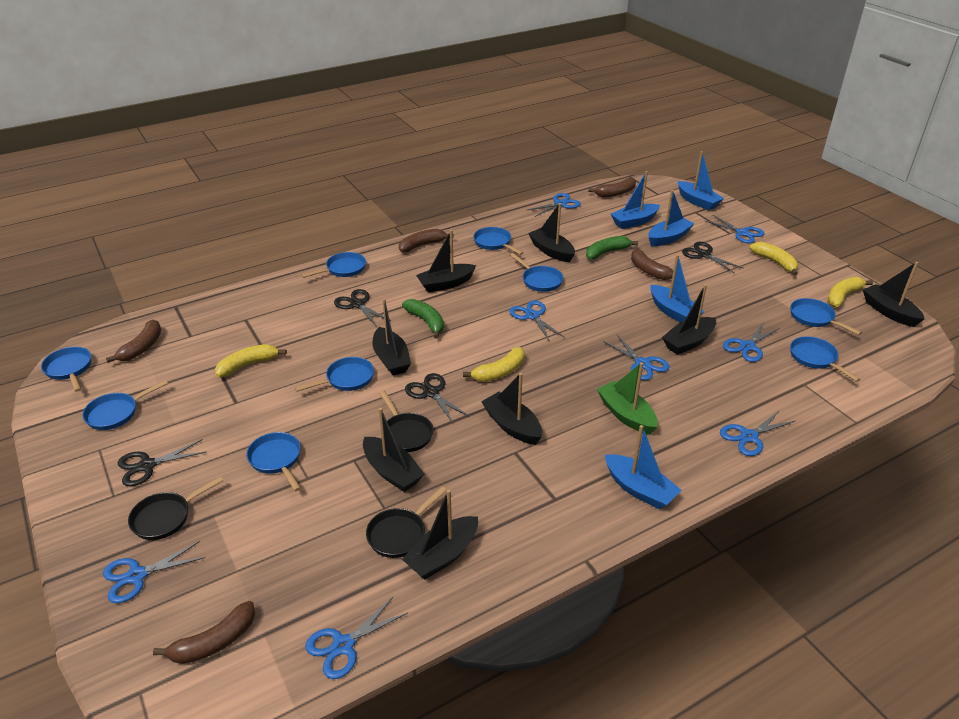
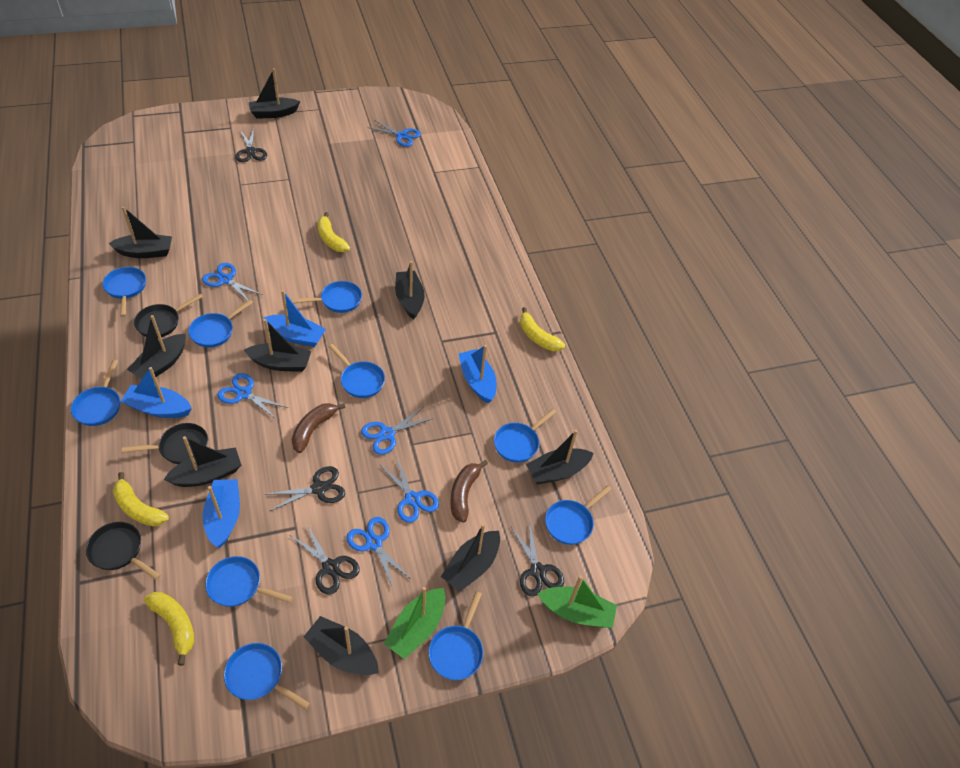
black boat: [363,408,424,492] [372,299,411,376] [402,490,478,580] [416,230,476,293] [481,373,542,445] [528,203,575,262] [662,284,716,355] [863,262,924,327] = 8 -> [108,206,172,258] [127,315,186,379] [164,436,241,487] [244,319,311,372] [248,68,300,119] [304,616,379,675] [395,261,425,319] [441,523,500,592] [526,430,594,484] = 9
blue boat: [605,425,681,509] [611,171,660,229] [648,190,695,246] [650,254,704,323] [678,151,724,210] = 5 -> [120,367,192,418] [203,479,240,548] [263,290,326,347] [459,345,496,404] = 4
blue pan: [41,347,91,392] [82,380,168,430] [246,432,301,491] [295,357,374,392] [301,252,366,278] [473,227,523,255] [510,253,563,292] [790,298,862,335] [790,336,860,382] = 9 -> [71,360,120,426] [103,267,146,317] [188,300,253,348] [205,556,293,607] [224,643,310,710] [292,281,362,313] [329,344,385,398] [428,591,483,680] [494,409,556,463] [545,485,612,545] = 10
blue scissors: [103,541,205,604] [305,597,408,679] [509,300,565,342] [527,193,581,217] [603,335,670,380] [705,215,765,243] [720,410,795,456] [723,322,780,362] = 8 -> [202,263,263,301] [217,373,288,420] [346,517,412,589] [361,407,434,455] [368,120,421,147] [379,457,439,523] = 6
brown banana: [106,320,161,363] [153,601,255,664] [399,229,454,252] [588,178,636,197] [631,246,673,280] = 5 -> [292,403,345,453] [450,460,488,523] = 2
green banana: [402,299,444,339] [586,236,638,260] = 2 -> none = 0
green boat: [597,362,658,435] = 1 -> [384,587,445,659] [537,576,617,628] = 2

